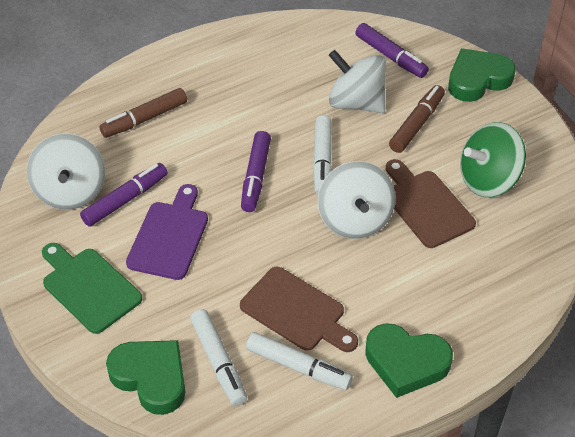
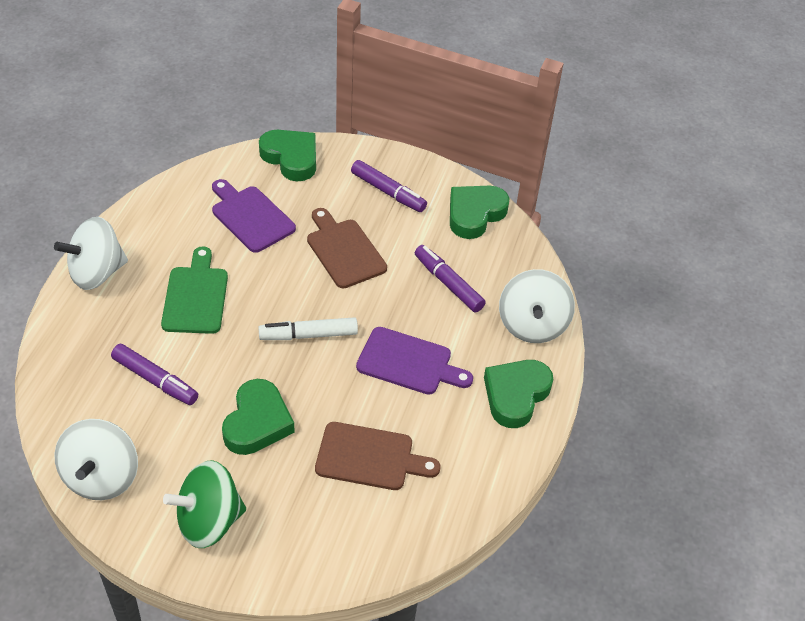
brown marker: [99,88,187,138] [389,85,445,153] = 2 -> none = 0
green heart: [106,340,185,415] [365,323,453,398] [448,48,516,102] = 3 -> [222,379,295,455] [259,130,316,182] [450,186,510,239] [484,360,553,428] = 4
purple cutting board: [126,184,208,280] = 1 -> [212,179,296,253] [356,327,473,395] = 2
white marker: [190,309,247,406] [246,332,353,390] [313,115,332,194] = 3 -> [258,317,358,340] = 1

